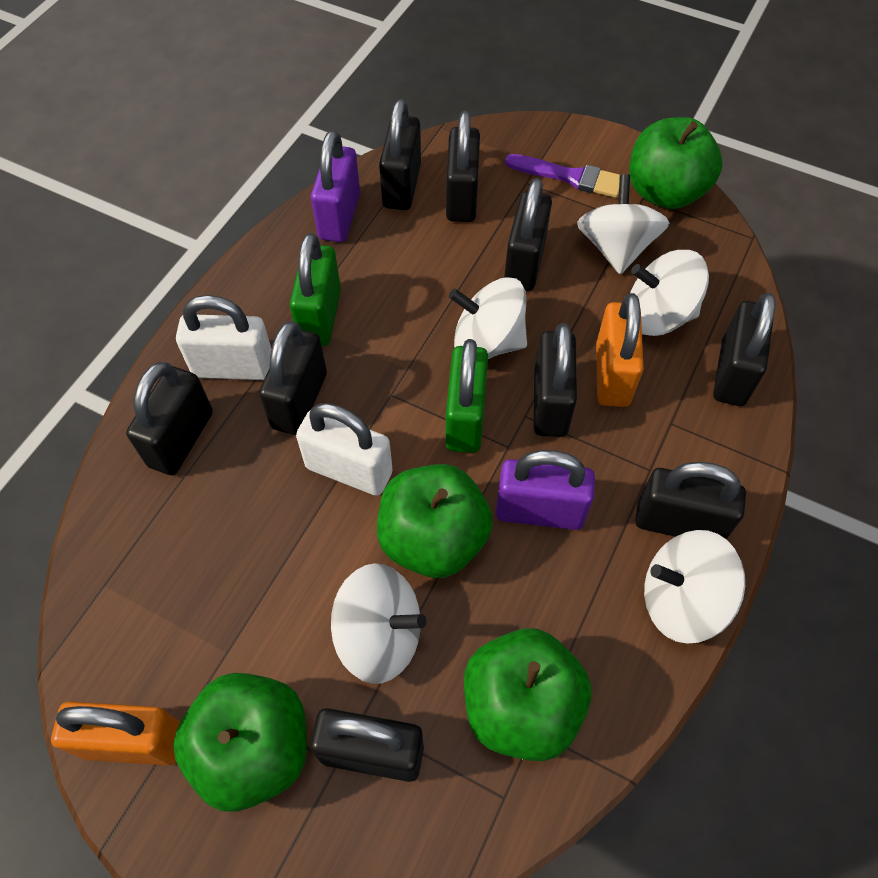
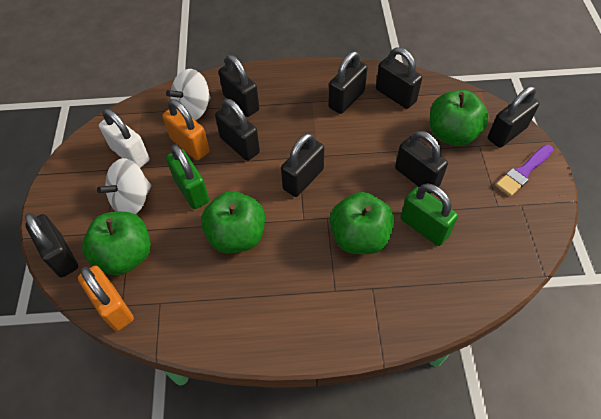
black padlock: [126,362,213,475] [259,321,327,435] [310,708,424,782] [379,99,421,210] [446,111,480,222] [504,178,552,291] [534,323,577,437] [635,462,746,539] [713,292,776,406] = 9 -> [25,213,78,277] [215,99,260,161] [219,55,259,117] [281,133,324,197] [328,51,368,114] [376,47,422,109] [395,131,448,194] [488,86,540,148] = 8
purple padlock: [311,130,360,242] [496,450,595,530] = 2 -> none = 0
white padlock: [176,295,272,380] [296,403,393,496] = 2 -> [99,109,150,168] = 1
white spinning top: [331,563,426,684] [449,277,527,359] [577,174,669,274] [630,250,709,336] [644,530,745,644] = 5 -> [97,158,152,214] [166,69,211,120] = 2

